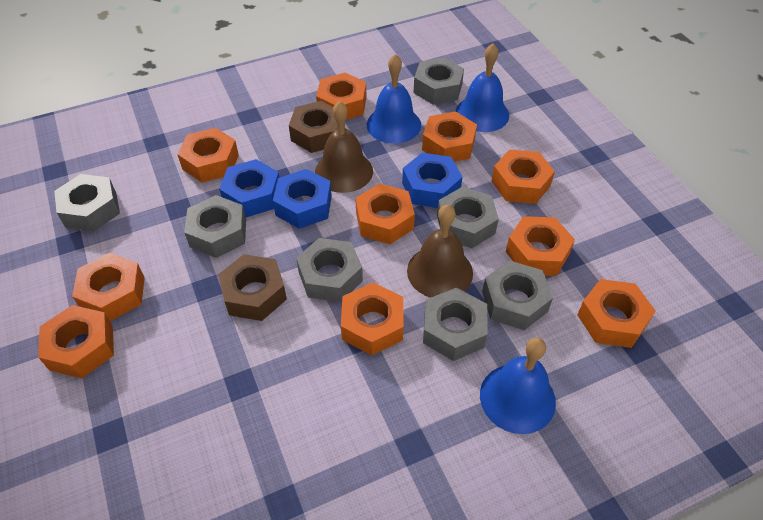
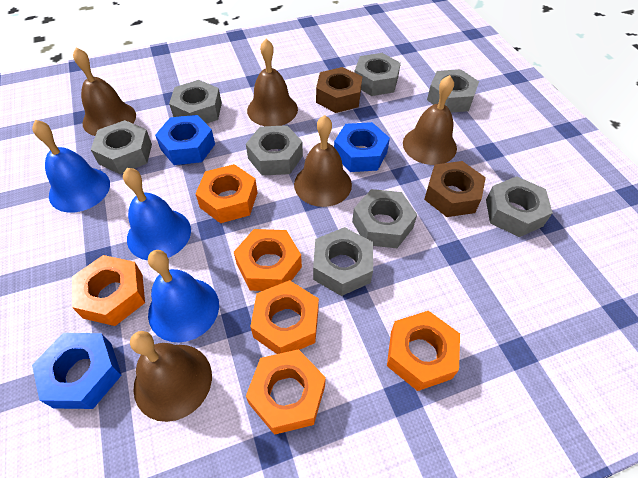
brown bell: [315,101,373,193] [407,205,473,298] = 2 -> [73,48,136,136] [130,331,212,422] [247,39,298,126] [294,115,352,207] [403,75,457,165] = 5
grey nut: [54,174,120,231] [184,195,246,258] [296,238,363,302] [414,58,464,105] [423,288,488,361] [437,187,499,248] [482,260,553,330] = 7 -> [91,120,152,174] [169,80,222,124] [246,125,303,176] [313,227,373,296] [352,189,417,248] [354,53,401,96] [427,69,479,113] [486,176,553,237] = 8
orange nut: [38,305,114,378] [72,253,145,321] [177,128,239,183] [316,73,367,120] [341,282,404,355] [355,183,415,244] [422,111,477,162] [492,149,555,204] [506,216,575,276] [577,279,656,348] = 10 -> [72,255,145,326] [195,164,258,223] [234,229,302,291] [246,349,326,435] [250,280,319,354] [387,311,460,391] = 6

